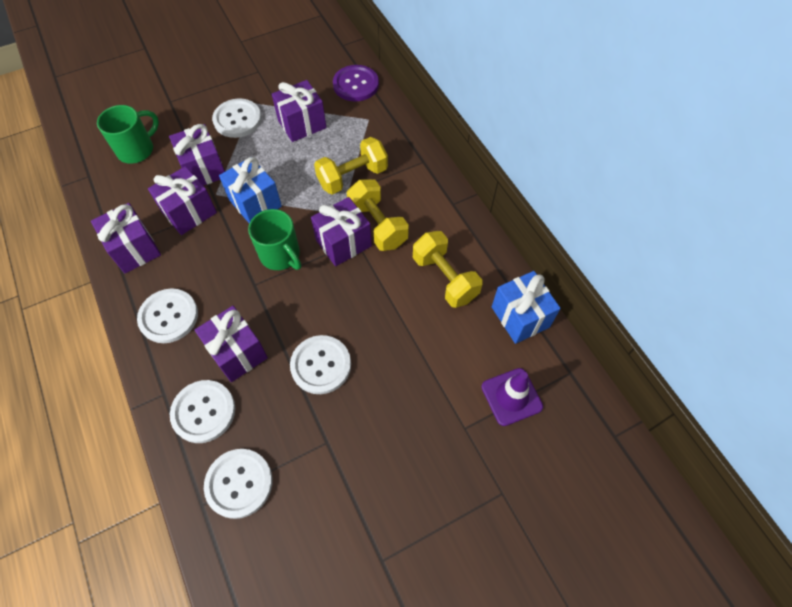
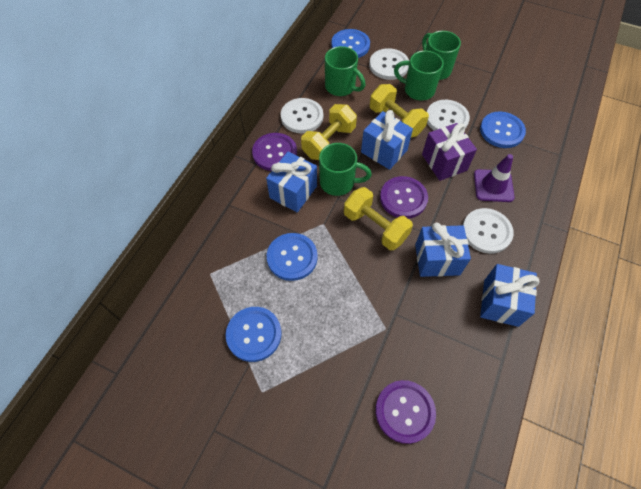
blue button: none = 0 -> [226,307,282,362] [267,233,318,281] [331,29,370,58] [480,112,526,148] = 4
blue gift: [219,157,282,223] [492,271,561,344] = 2 -> [266,152,317,212] [361,110,413,170] [415,222,471,277] [480,264,539,327] = 4
green mug: [97,105,159,164] [248,209,301,270] = 2 -> [319,143,372,196] [325,46,365,96] [394,50,444,100] [422,31,461,80] = 4
purple button: [333,65,379,101] = 1 -> [252,133,297,171] [375,380,436,444] [380,176,428,219] = 3
purple gift: [91,203,161,273] [148,166,217,235] [169,124,225,186] [195,306,268,382] [272,80,326,142] [311,197,372,266] = 6 -> [422,123,477,181] = 1
white button: [137,288,198,343] [170,380,235,443] [204,449,273,519] [212,98,262,138] [290,335,351,394] = 5 -> [281,98,323,133] [369,48,409,80] [427,100,470,131] [463,208,514,254] = 4

